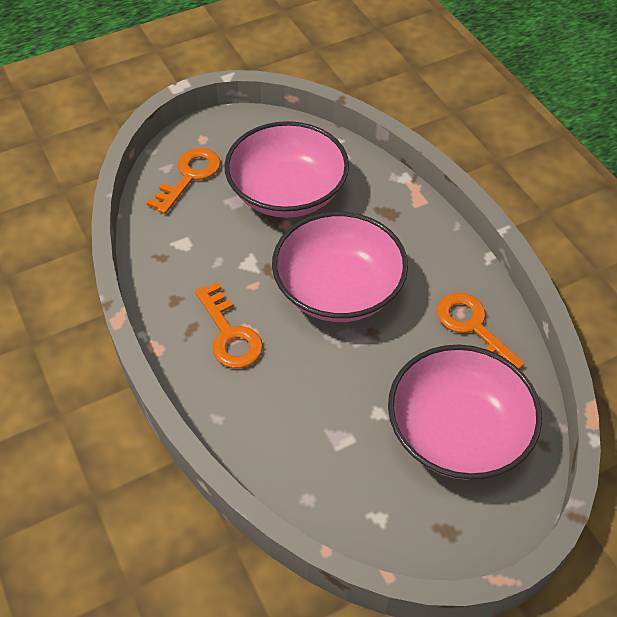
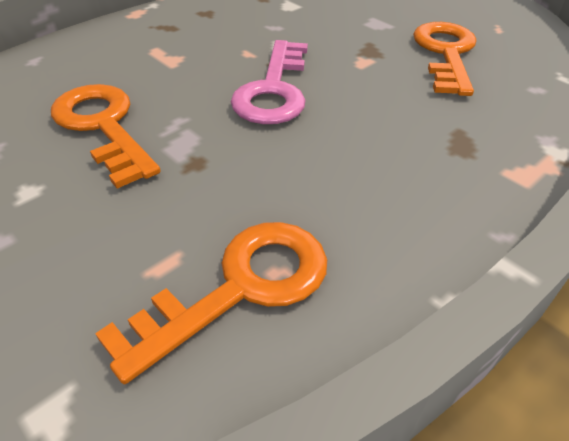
pink bowl: [225,121,349,218] [272,212,408,322] [388,345,542,480] = 3 -> none = 0
pink key: none = 0 -> [231,40,308,124] = 1

